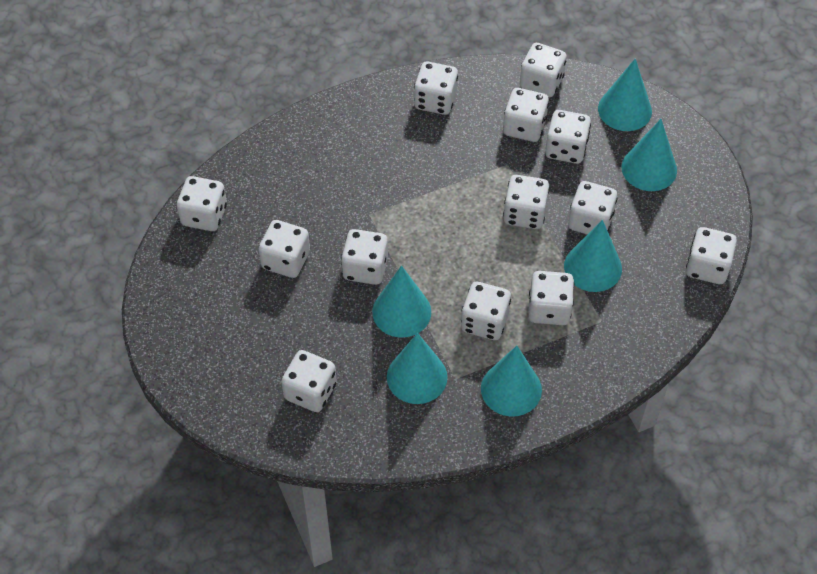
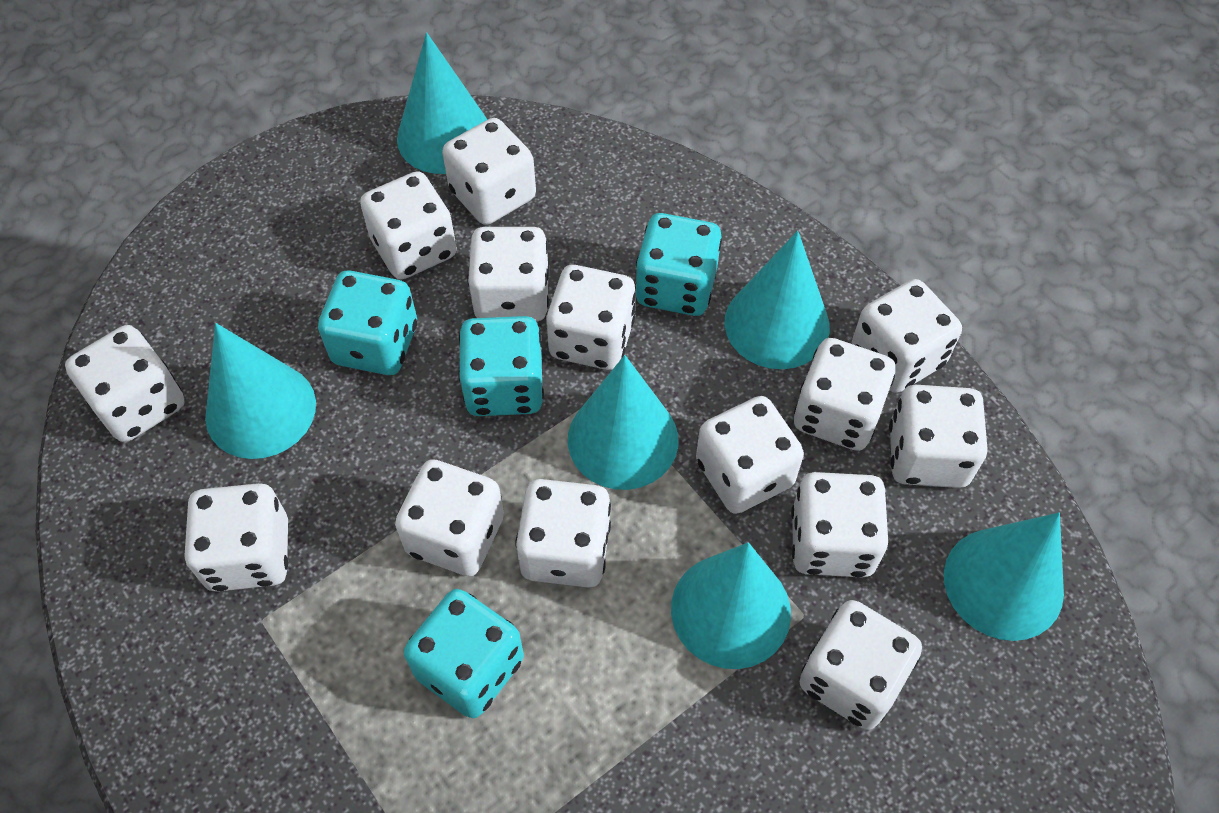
turquoise dice: none = 0 -> [318,270,417,375] [404,589,524,718] [458,316,544,416] [635,213,722,316] = 4
white dice: [177,176,227,231] [259,220,310,278] [281,350,337,412] [341,229,388,285] [414,62,458,115] [461,282,511,340] [503,88,549,142] [503,175,550,229] [520,43,567,97] [528,271,574,325] [545,110,591,164] [568,181,617,234] [686,227,737,284] = 13 -> [65,325,184,442] [184,483,288,592] [360,171,457,279] [395,459,504,576] [442,118,536,225] [467,227,550,322] [515,479,611,587] [546,265,636,370] [696,396,804,514] [791,472,888,578] [794,338,895,451] [800,600,922,730] [852,279,962,393] [889,385,988,488] = 14

